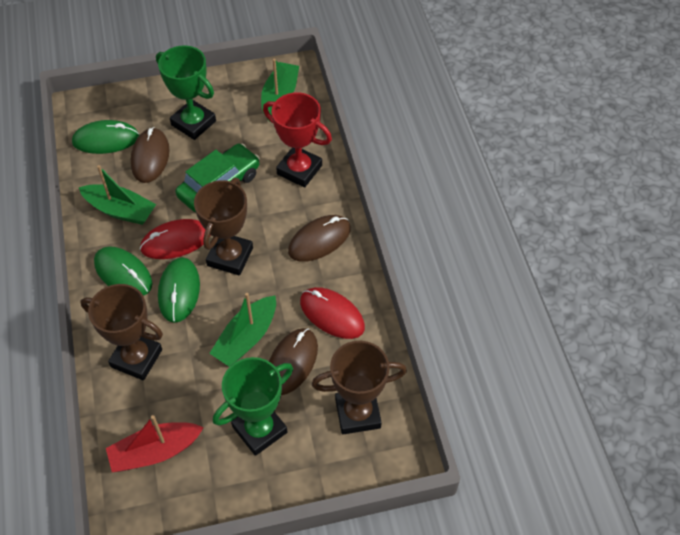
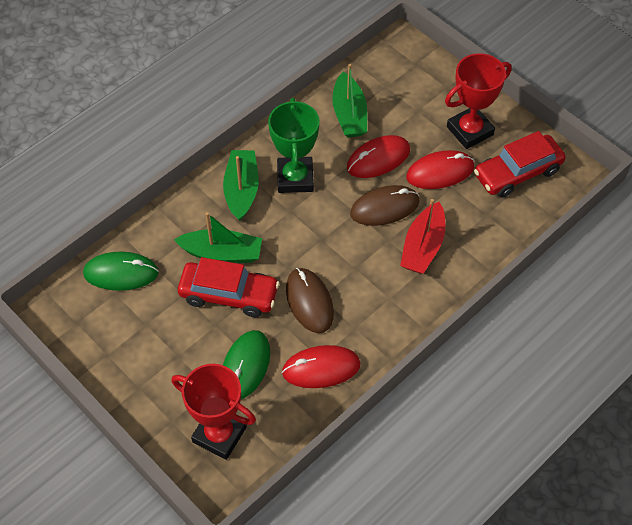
brown mouse: [131,127,169,183] [269,328,318,395] [288,215,351,262] = 3 -> [286,268,334,333] [350,185,420,226] = 2
brown trophy: [80,284,163,380] [194,178,253,275] [312,341,407,434] = 3 -> none = 0
green car: [175,143,260,212] = 1 -> none = 0
green mouse: [72,120,139,154] [94,246,152,296] [158,257,200,323] = 3 -> [83,252,159,291] [223,330,270,399] = 2
green trophy: [156,45,216,140] [213,357,293,456] = 2 -> [268,98,319,193] = 1
red car: none = 0 -> [178,257,280,317] [474,131,566,197] = 2
red mouse: [140,219,210,259] [300,287,365,339] = 2 -> [282,345,361,388] [347,135,410,178] [406,150,474,189] = 3
red trophy: [263,92,332,188] = 1 -> [172,364,256,460] [445,53,512,149] = 2

